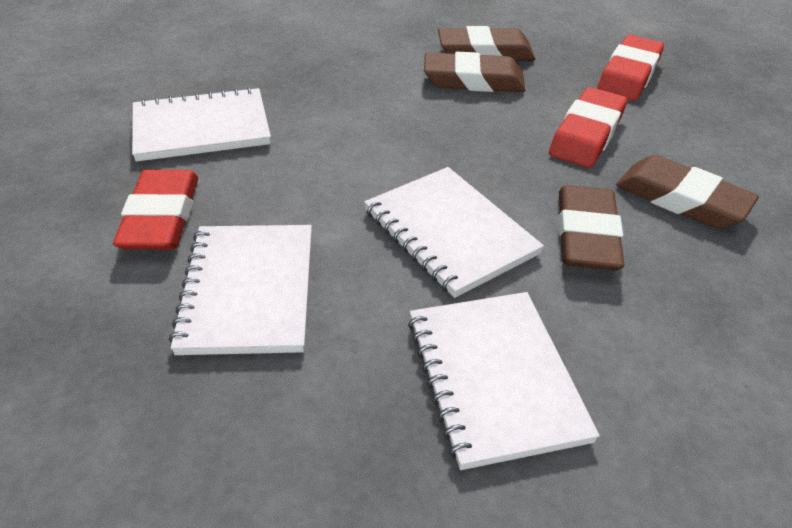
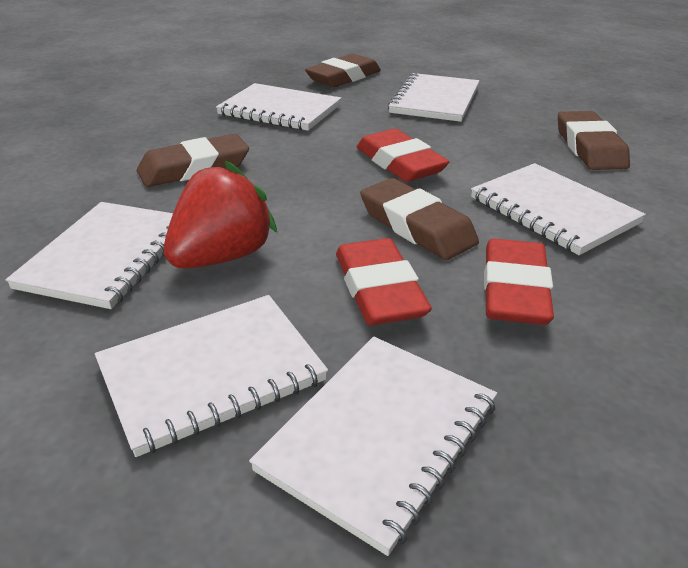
red strawberry: none = 0 -> [164,161,277,269] = 1
white notebook: [132,87,271,162] [169,225,312,355] [364,167,544,298] [408,292,600,470] = 4 -> [5,202,173,309] [95,295,328,457] [216,83,342,131] [249,337,497,556] [388,73,480,122] [471,163,646,255] = 6

